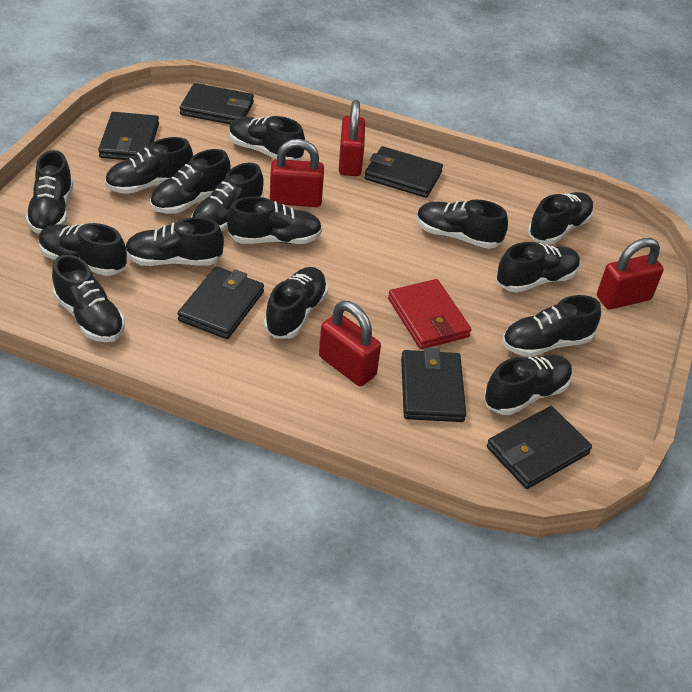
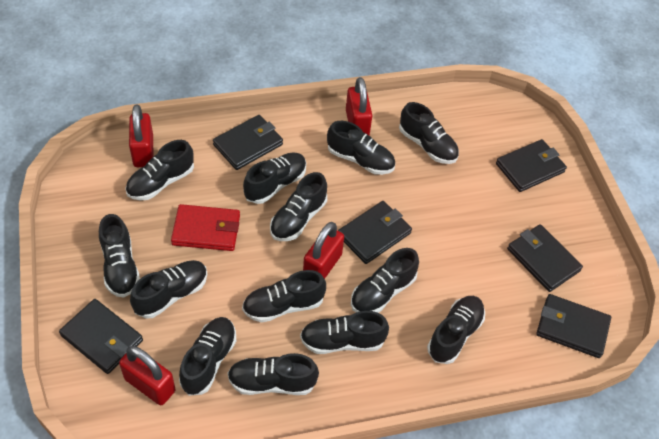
black shoe: [25,150,73,234] [39,223,127,276] [52,255,125,342] [105,137,193,194] [126,217,224,266] [150,149,231,214] [191,163,264,231] [227,196,322,244] [229,116,305,161] [264,267,328,339] [417,199,508,249] [484,355,573,415] [496,242,580,293] [502,295,601,357] [528,192,594,244] = 15 -> [99,214,140,298] [125,140,194,201] [130,260,208,319] [179,317,236,396] [228,353,319,395] [242,270,326,323] [243,152,306,204] [270,172,327,241] [300,311,389,354] [327,121,395,175] [351,248,419,313] [399,102,459,164] [427,296,485,364] = 13

